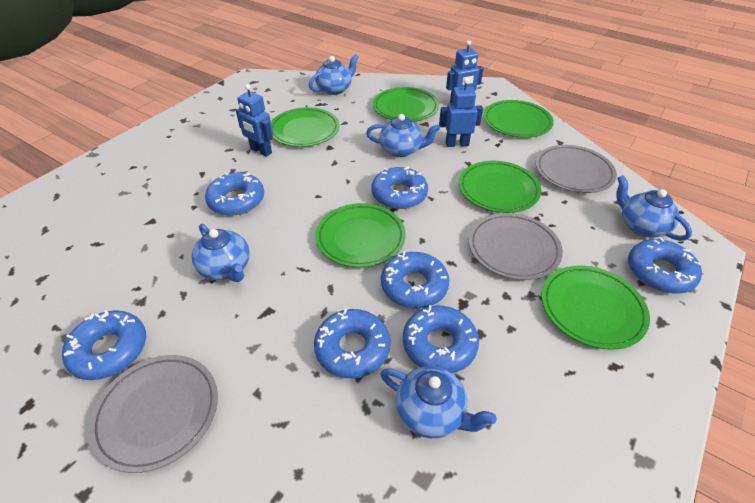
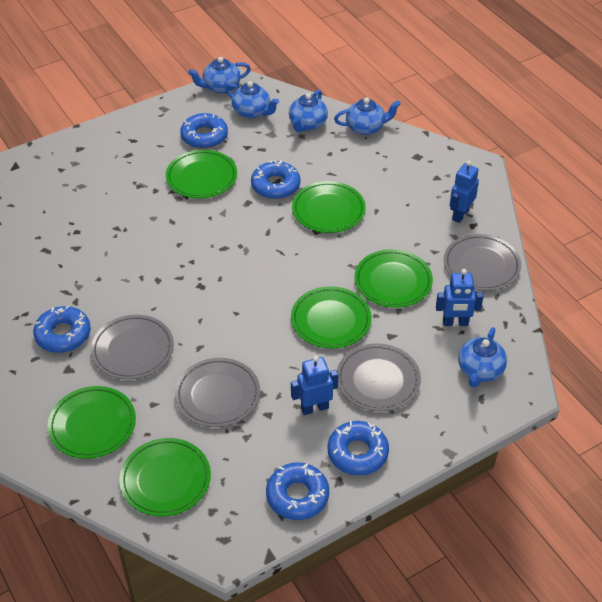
blue donut: [62,310,146,380] [205,172,264,216] [314,308,390,379] [371,166,428,209] [381,251,449,309] [403,305,479,373] [628,237,702,294] = 7 -> [33,305,91,353] [180,113,228,149] [251,160,301,199] [266,462,329,520] [328,421,389,475] = 5
grey plate: [89,355,218,473] [469,213,563,280] [535,145,617,193] = 3 -> [91,315,174,380] [175,358,260,427] [337,343,421,411] [444,234,521,291] = 4

